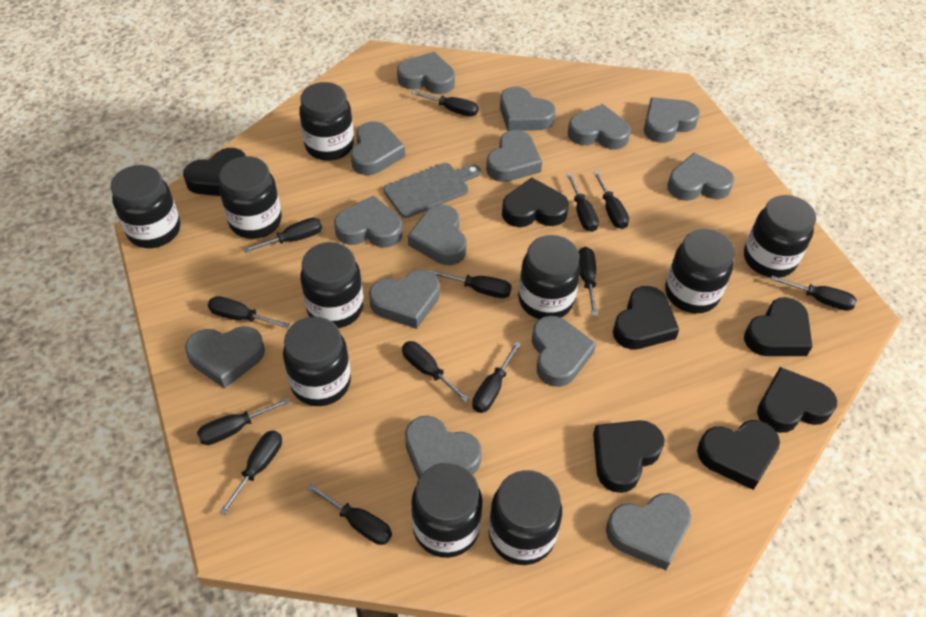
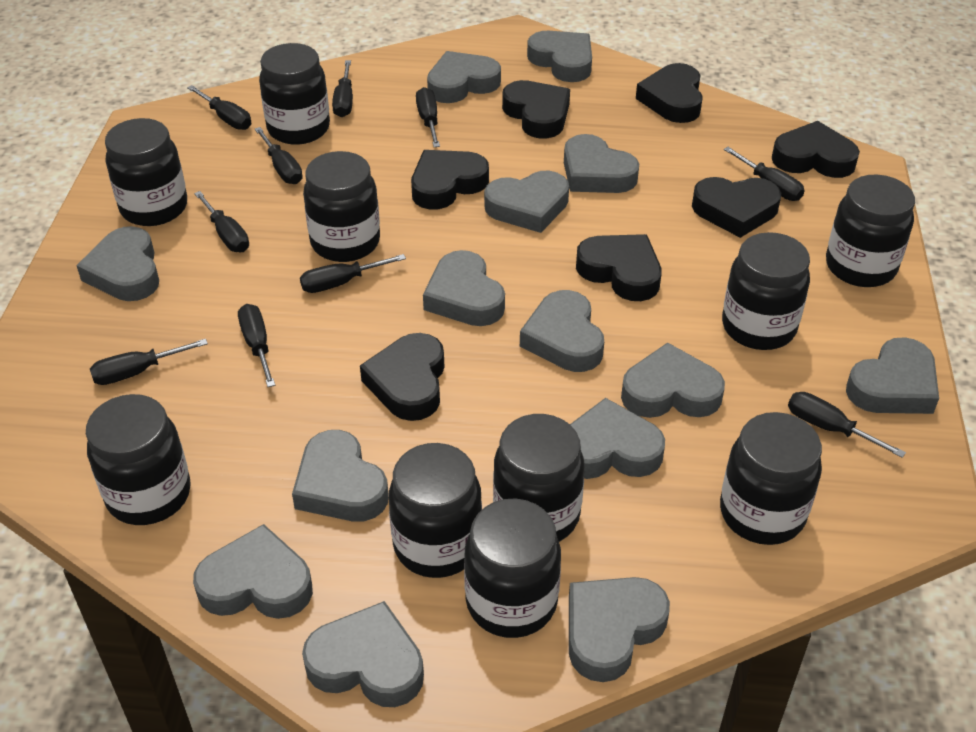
black screwdriver: [197,398,290,445] [208,296,290,329] [219,430,282,515] [243,218,322,253] [307,484,392,545] [402,341,470,403] [411,91,478,117] [430,270,512,298] [472,342,521,413] [567,173,599,232] [578,247,598,316] [593,171,629,229] [771,276,857,311] = 13 -> [90,339,208,385] [187,85,251,130] [194,191,249,252] [238,304,275,387] [255,127,303,184] [300,254,406,293] [332,60,353,117] [416,87,440,147] [724,147,805,201] [788,392,906,458] = 10
grey cutting board: [384,163,481,218] = 1 -> none = 0

